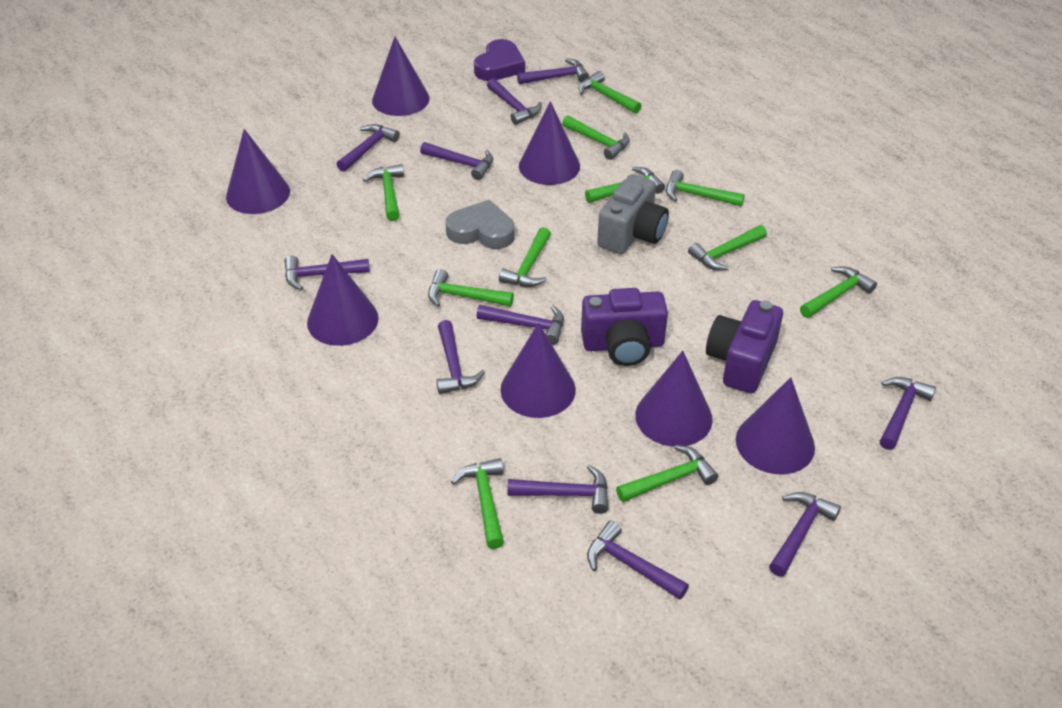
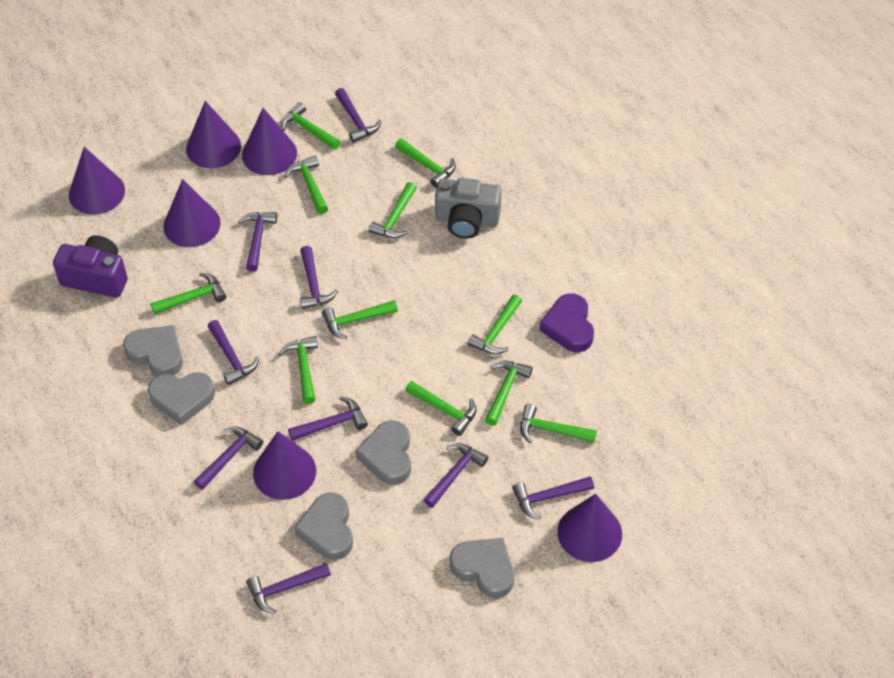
grey heart: [446,200,515,249] = 1 -> [123,325,183,376] [148,372,215,425] [294,493,353,560] [355,420,411,485] [450,538,514,598] = 5
purple camera: [581,288,668,366] [706,300,783,393] = 2 -> [53,235,128,298] = 1
purple cone: [226,129,290,214] [307,254,379,346] [372,37,430,116] [500,323,576,418] [519,101,580,185] [635,351,713,447] [736,377,815,474] = 7 -> [69,147,125,215] [163,179,221,247] [186,101,241,168] [242,108,297,175] [253,431,316,500] [557,494,622,562] = 6
purple hammer: [285,255,370,290] [337,124,400,172] [420,142,493,180] [436,320,485,394] [476,305,564,345] [487,78,542,125] [507,465,609,514] [517,58,589,84] [587,521,689,600] [769,492,841,576] [880,377,936,450] = 11 -> [194,427,263,490] [207,320,259,385] [238,212,277,272] [246,563,331,614] [288,396,368,441] [300,246,338,309] [335,88,381,143] [424,443,488,508] [512,476,594,520] = 9

